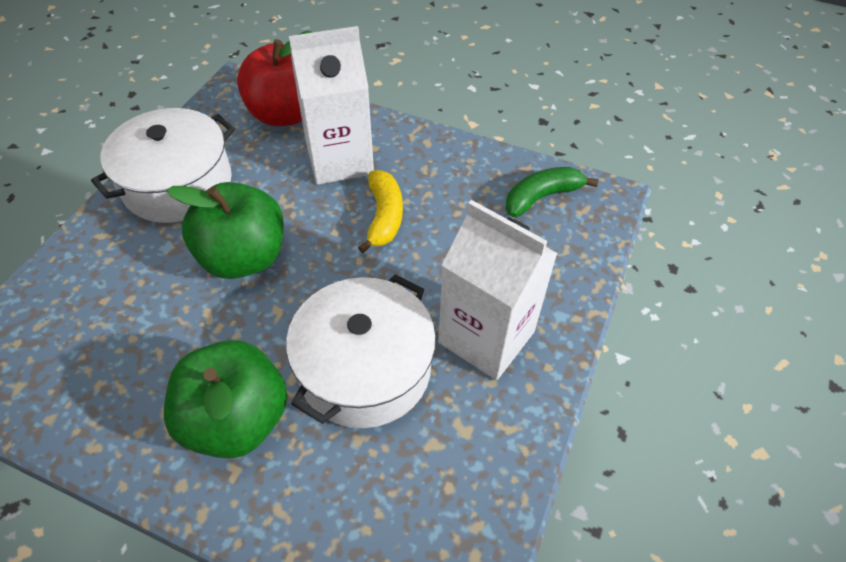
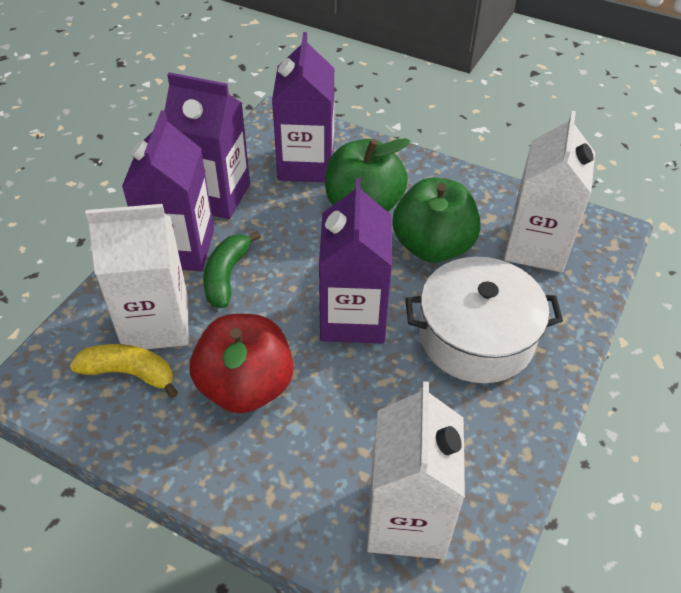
purple carton: none = 0 -> [122,110,214,271] [164,72,250,219] [272,32,334,182] [319,178,392,343] = 4
white carton: [289,26,374,185] [438,200,558,380] = 2 -> [85,204,188,349] [367,381,465,559] [504,111,595,272] = 3
white pot: [91,108,235,223] [286,274,436,428] = 2 -> [405,257,563,383] = 1

